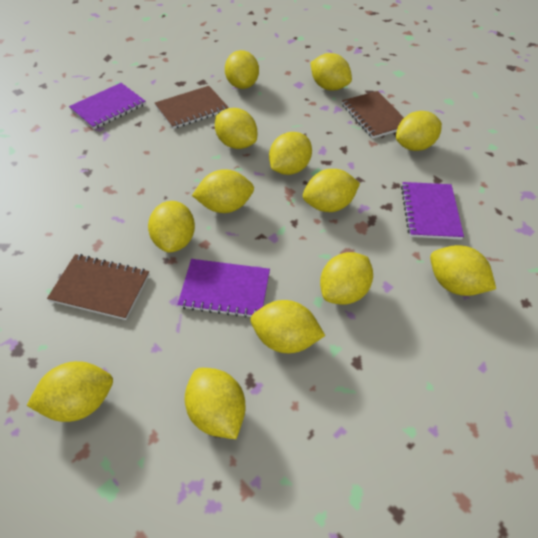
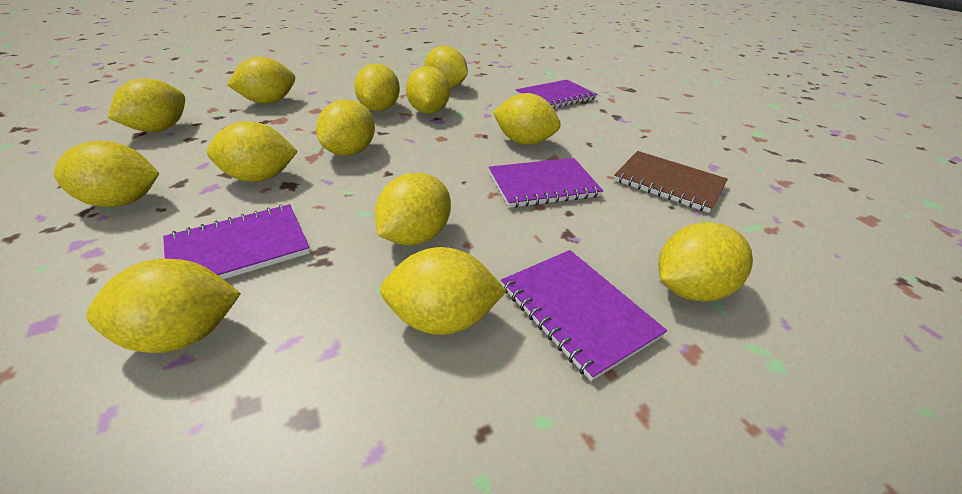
brown notebook: [47,254,149,320] [155,86,229,129] [342,91,404,138] = 3 -> [614,151,728,213] = 1
purple notebook: [69,83,146,129] [177,259,270,318] [401,182,464,240] = 3 -> [163,204,310,279] [489,158,603,208] [501,250,667,381] [515,80,597,109] = 4

